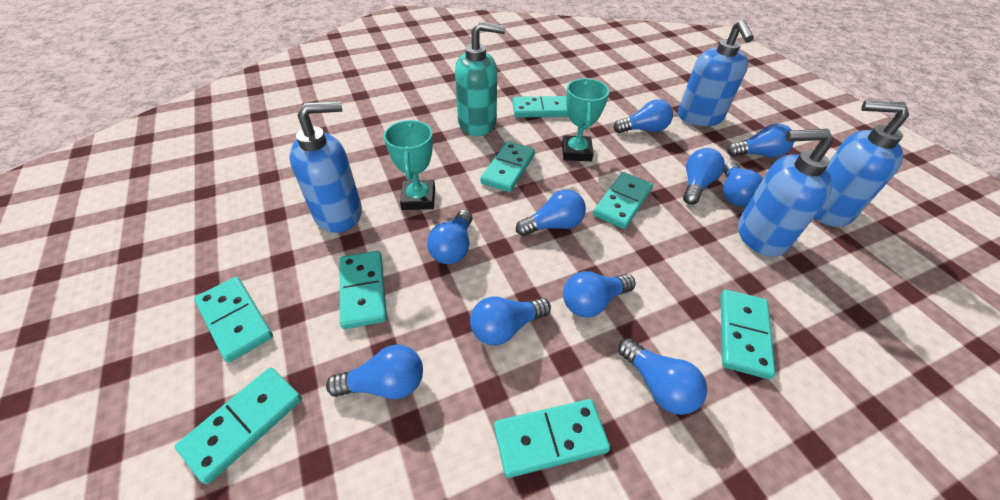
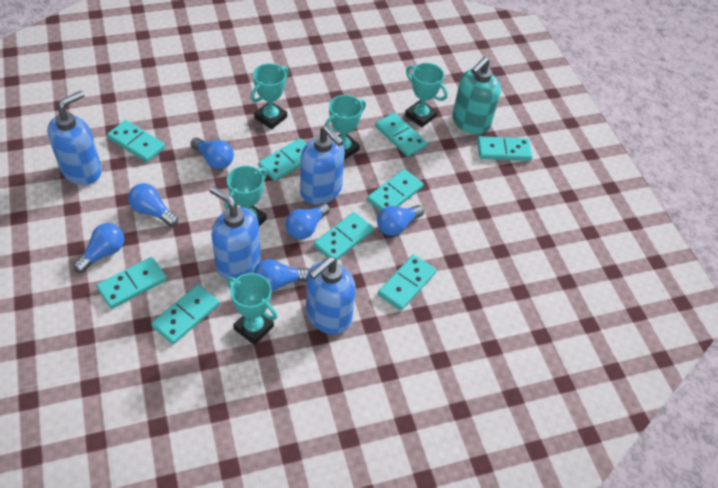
blue light bulb: [326,344,423,399] [427,210,473,264] [470,296,551,345] [516,190,586,236] [563,271,636,318] [614,99,673,133] [618,338,707,415] [683,148,725,205] [723,162,763,207] [727,123,794,157] = 10 -> [73,223,124,273] [128,183,178,226] [190,138,234,169] [253,259,310,291] [285,203,330,239] [377,205,424,236] = 6
turquoise domino: [175,367,302,484] [194,277,273,363] [340,251,387,329] [480,141,535,192] [494,399,610,478] [513,96,569,118] [593,172,653,229] [721,290,775,379] = 8 -> [96,257,167,309] [107,120,165,162] [151,284,219,344] [258,138,307,181] [314,212,374,260] [367,169,424,211] [375,113,428,157] [378,255,436,310] [477,136,533,161] = 9
turquoise trophy: [384,120,435,210] [562,78,609,161] = 2 -> [224,166,267,226] [226,273,278,345] [251,63,289,129] [324,95,366,160] [405,63,448,127] = 5

